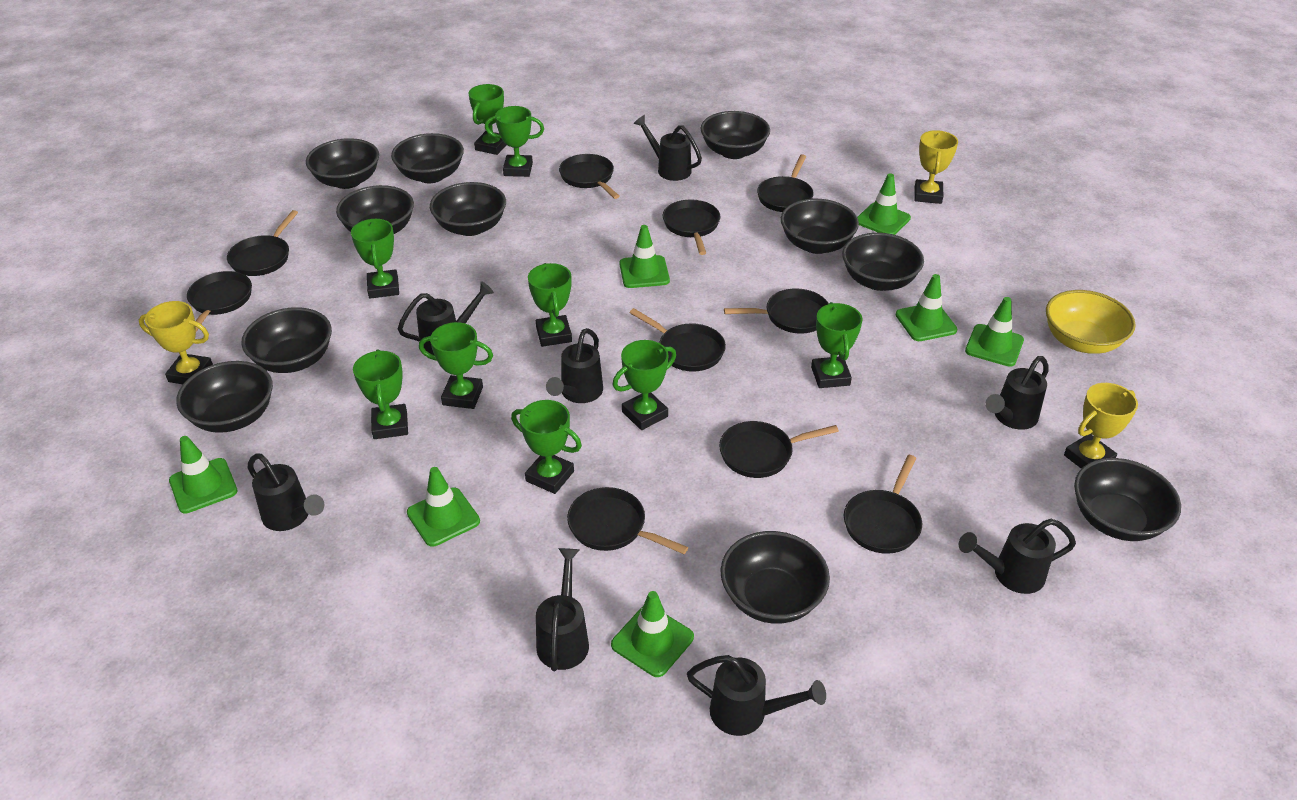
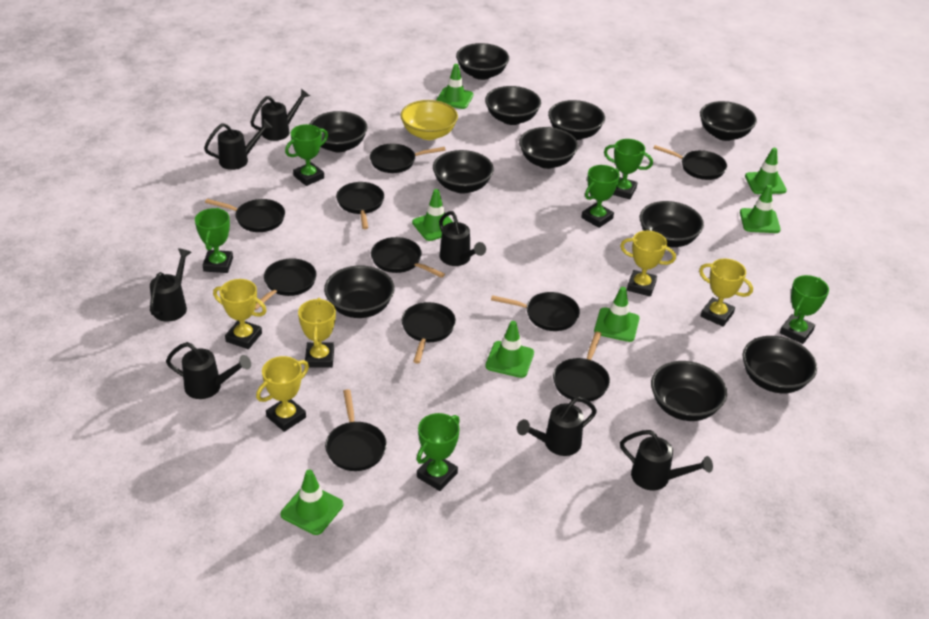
black watering can: [248,453,324,531] [398,281,494,355] [536,548,589,671] [546,328,603,403] [633,115,702,181] [687,655,826,736] [959,519,1076,594] [985,356,1049,430] = 8 -> [150,248,192,322] [166,342,251,399] [204,119,273,170] [250,89,310,141] [439,211,486,266] [517,397,597,456] [620,430,713,490] = 7
green trophy: [351,219,399,299] [353,349,408,439] [419,322,493,409] [468,84,506,155] [485,106,544,177] [511,400,582,494] [528,263,572,347] [613,340,676,430] [811,302,862,388] = 9 -> [195,208,233,273] [285,124,328,186] [416,413,460,491] [581,165,620,228] [604,139,653,199] [780,275,829,344] = 6
yellow trophy: [139,301,213,384] [914,130,958,204] [1064,383,1138,469] = 3 -> [213,279,267,349] [256,356,309,432] [298,298,336,368] [620,231,676,297] [699,259,753,327] = 5

